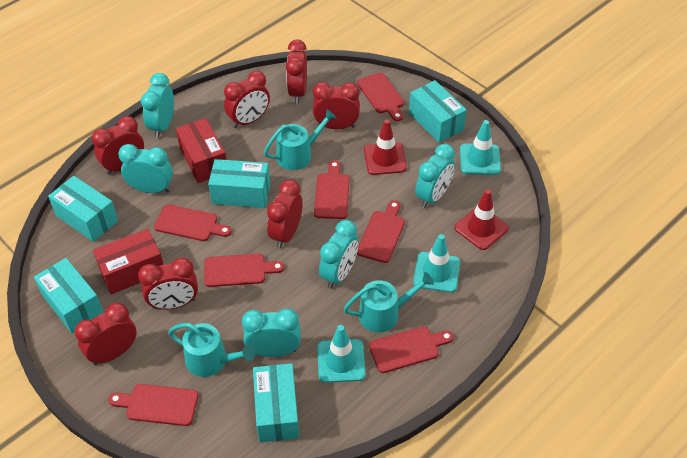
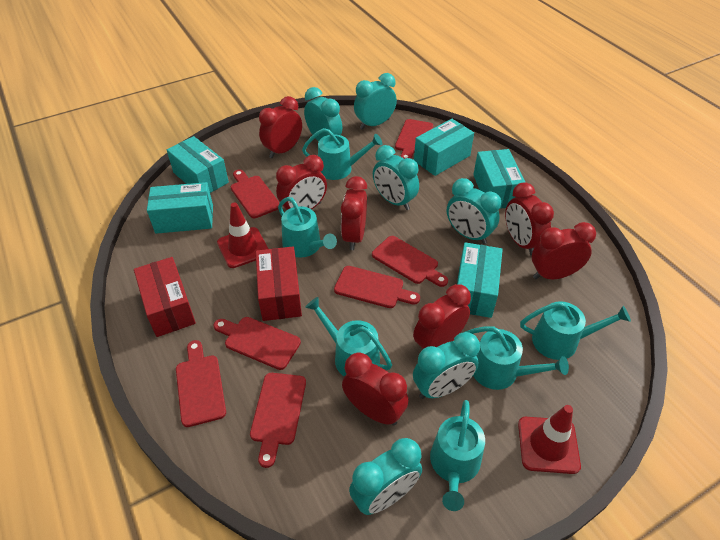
turquoise clock: [118,144,173,193] [141,73,174,138] [242,308,301,357] [319,220,358,289] [415,144,455,208] = 5 -> [304,87,342,141] [349,438,422,515] [354,73,397,130] [373,145,419,210] [413,332,480,399] [447,178,501,244] = 6
turquoise traffic cone: [317,325,366,383] [413,234,460,293] [460,120,501,175] = 3 -> none = 0
turquoise watering can: [168,323,255,377] [264,109,336,170] [344,272,434,333] = 3 -> [278,197,337,258] [302,128,382,180] [305,297,392,377] [430,400,485,511] [465,326,569,390] [520,301,631,360] = 6

